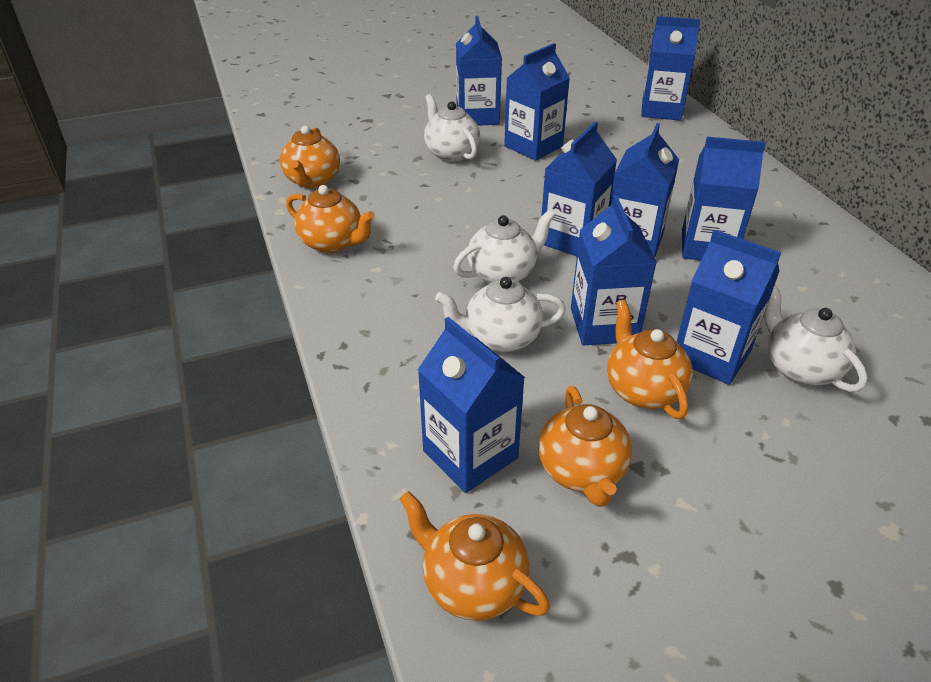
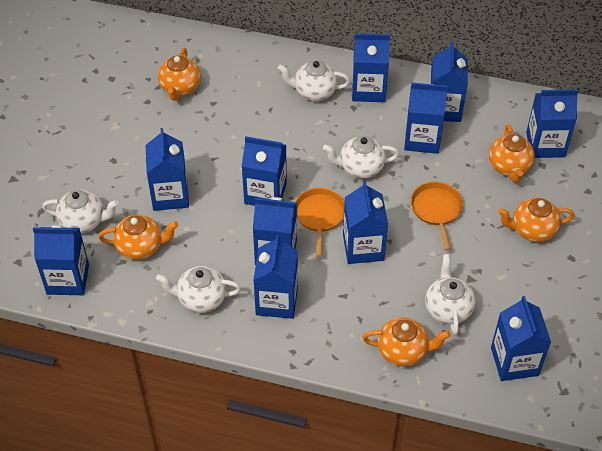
blue carton: [418,317,525,493] [456,16,502,126] [504,43,570,161] [541,122,617,256] [571,195,657,346] [610,123,679,258] [641,16,701,121] [677,229,781,385] [682,137,766,261] = 9 -> [33,224,89,295] [146,128,189,211] [242,136,287,206] [253,197,297,265] [253,235,298,319] [343,181,388,264] [352,33,390,102] [404,83,448,154] [429,41,468,122] [491,296,551,381] [526,89,578,158] = 11
orange pan: none = 0 -> [295,188,345,257] [411,182,463,251] = 2
white teapot: [424,94,480,162] [435,277,566,352] [453,210,555,283] [764,285,868,392] = 4 -> [42,189,119,234] [156,266,241,313] [278,60,350,101] [323,136,399,178] [425,254,475,335] = 5

